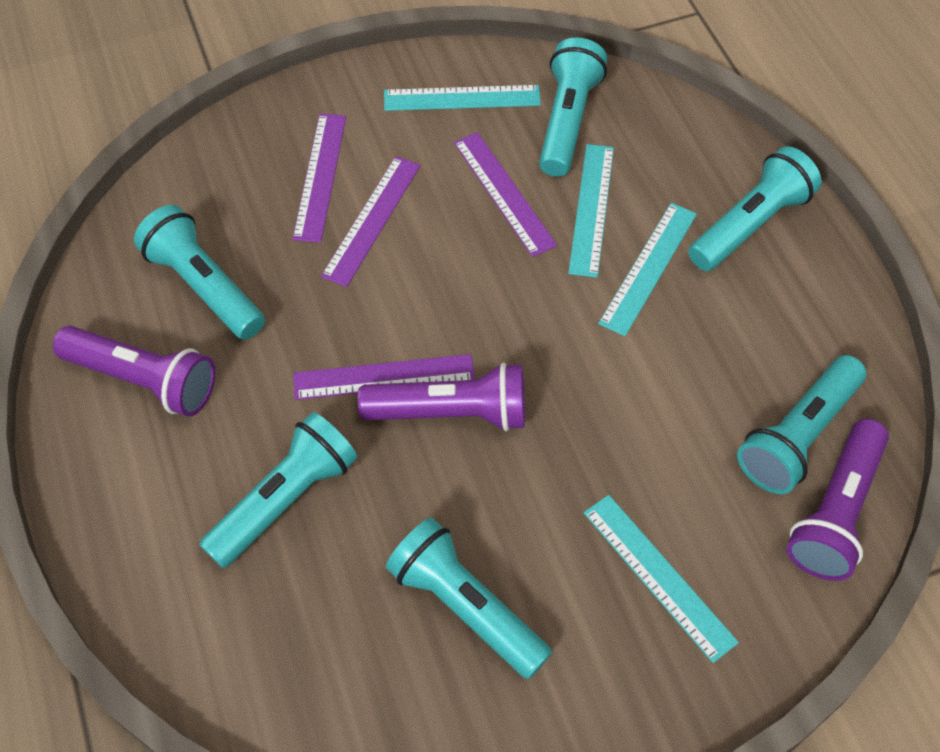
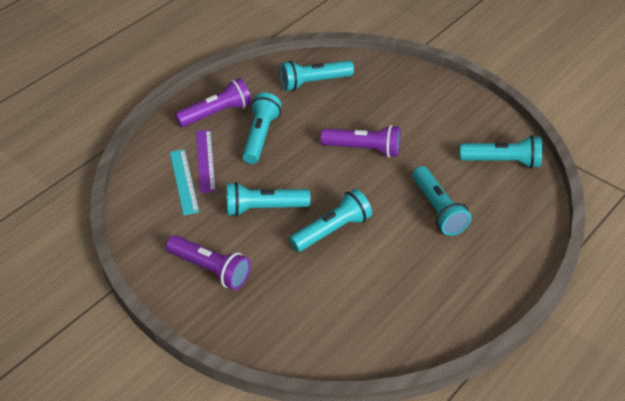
purple ruler: [293,114,346,243] [293,354,475,400] [321,156,420,287] [454,132,557,257] = 4 -> [196,130,216,193] = 1
turquoise ruler: [384,85,541,111] [568,144,614,278] [584,495,739,663] [598,203,697,336] = 4 -> [170,149,199,215] = 1

